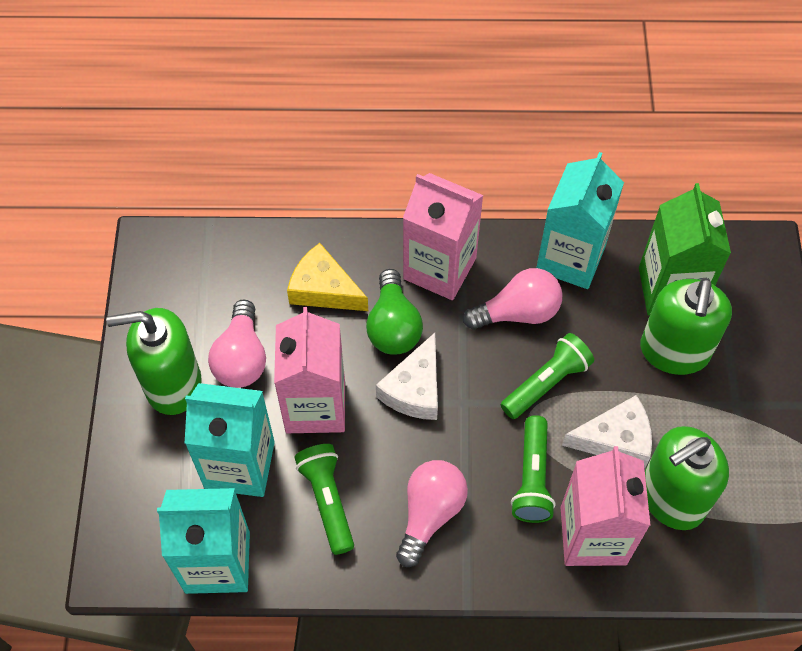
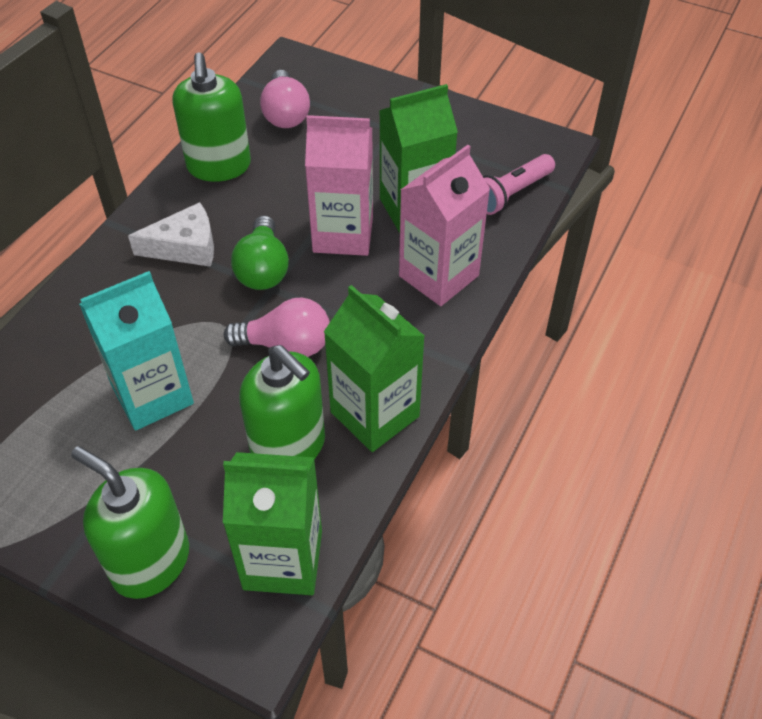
green carton: [639,183,731,315] = 1 -> [223,452,322,595] [324,285,425,452] [379,84,458,233] = 3
green flashlight: [294,444,354,555] [501,333,594,419] [511,415,555,523] = 3 -> none = 0
pink carton: [274,307,345,433] [403,173,484,300] [561,446,651,566] = 3 -> [305,115,373,256] [399,145,490,306] = 2
pink flashlight: none = 0 -> [483,154,555,215] = 1
pink light bulb: [208,300,266,388] [396,460,468,567] [463,268,563,330] = 3 -> [224,297,330,357] [260,70,310,128] = 2
turquoise carton: [157,488,250,594] [185,383,275,497] [536,152,624,289] = 3 -> [79,271,194,431] = 1
white cheese: [376,333,438,420] [562,395,652,468] = 2 -> [128,202,214,267] = 1
yellow cheese: [287,243,368,311] = 1 -> none = 0

